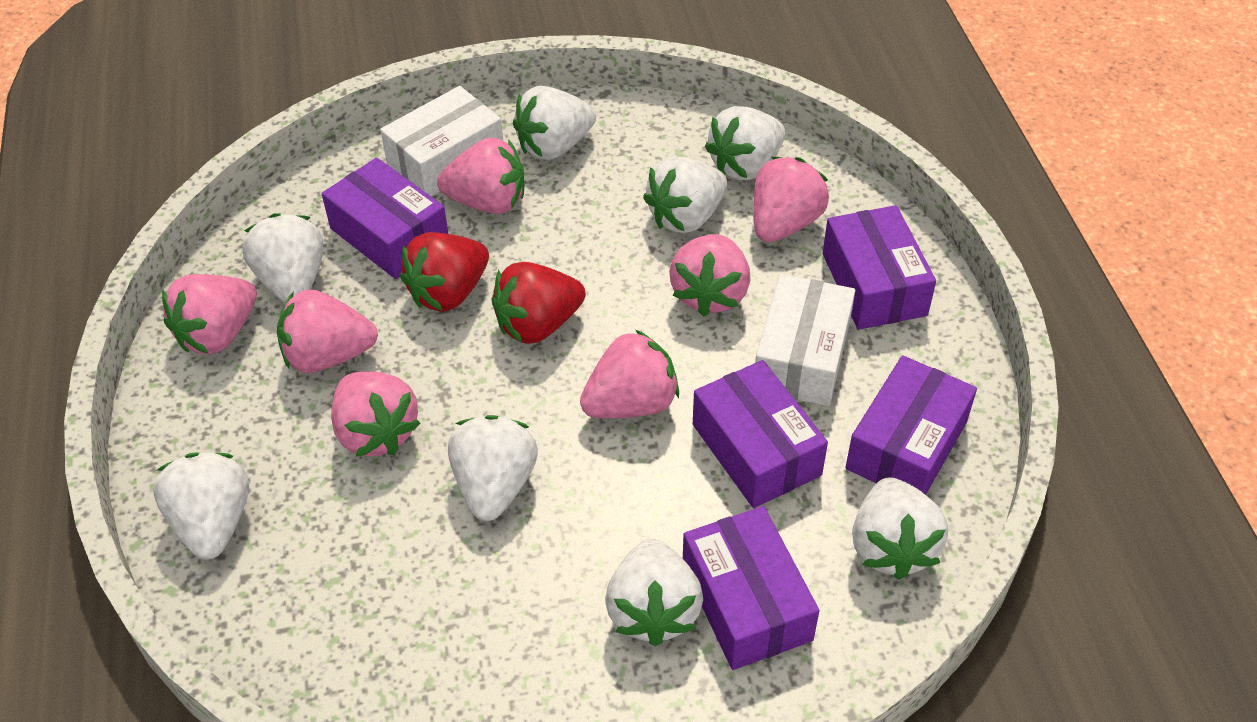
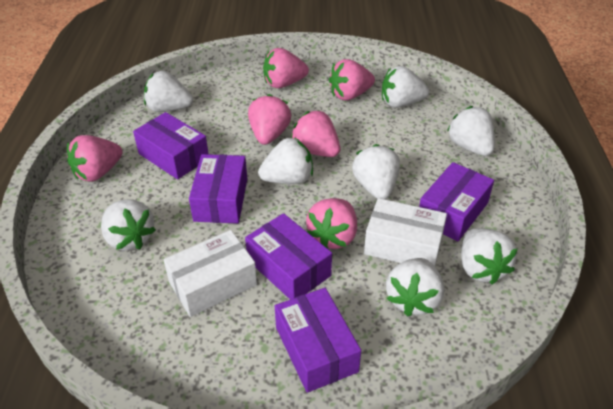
pink strawberry: [162,274,257,354] [277,289,378,373] [331,371,421,457] [437,138,524,214] [580,329,679,418] [669,234,750,316] [753,157,829,242] = 7 -> [67,135,123,182] [248,94,291,145] [263,48,309,88] [291,110,341,157] [306,198,357,249] [329,59,375,101] = 6
red strawberry: [400,232,489,311] [492,262,586,344] = 2 -> none = 0

